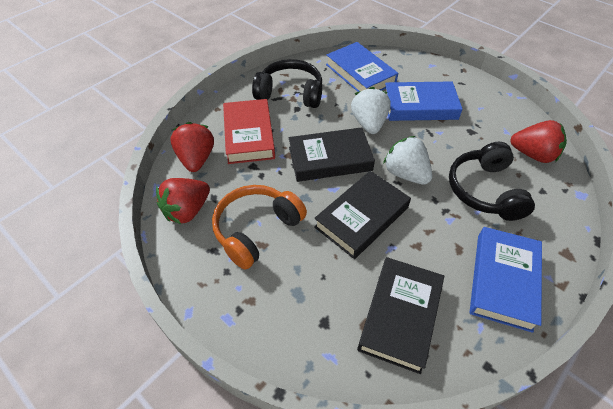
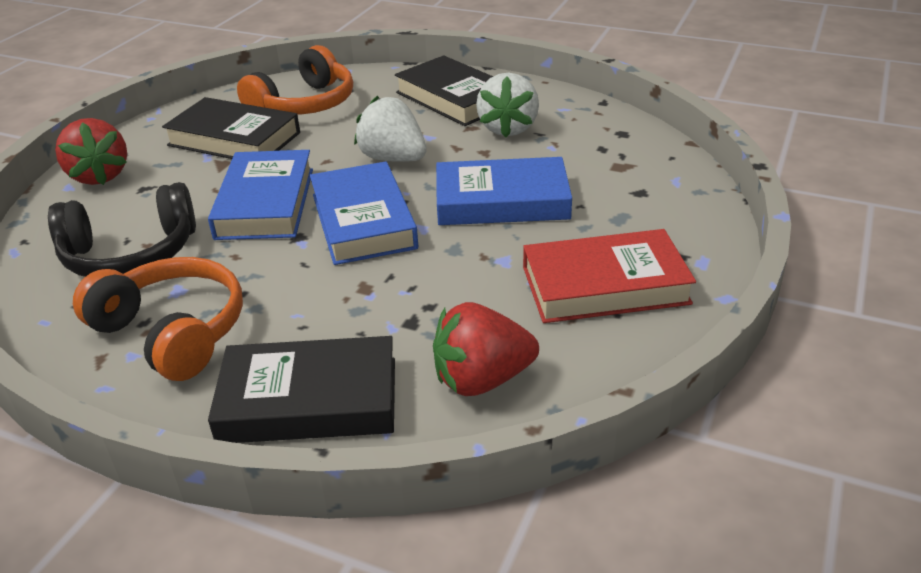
black headphones: [252,59,322,108] [449,142,535,221] = 2 -> [48,182,196,277] = 1
orange headphones: [212,185,307,270] = 1 -> [73,257,243,381] [237,45,353,114] = 2
red strawberry: [156,178,210,225] [171,122,214,172] [510,120,567,163] = 3 -> [55,118,127,185] [433,302,539,396] = 2

